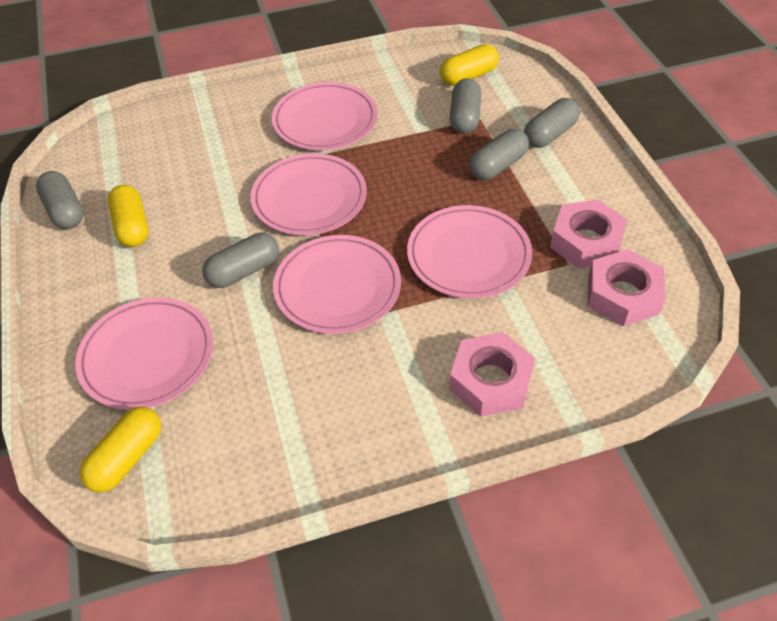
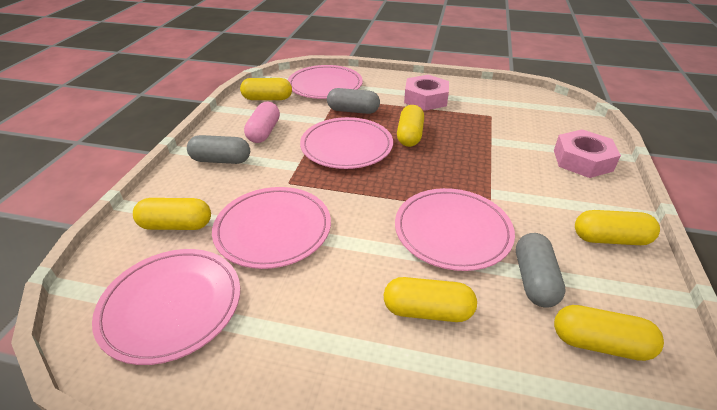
grey capsule: [36,171,84,229] [202,233,279,288] [450,78,481,134] [469,129,529,180] [524,98,580,148] = 5 -> [187,135,250,164] [327,88,380,114] [516,233,566,308] = 3
pink capsule: none = 0 -> [244,102,280,143] = 1
pink nut: [449,332,535,417] [550,200,627,268] [588,249,666,327] = 3 -> [404,75,449,111] [554,129,621,178] = 2
yellow capsule: [79,407,161,492] [108,185,149,247] [440,44,499,86] = 3 -> [133,198,211,230] [240,78,292,100] [384,277,477,322] [397,105,424,147] [554,305,664,361] [575,210,660,245] = 6

